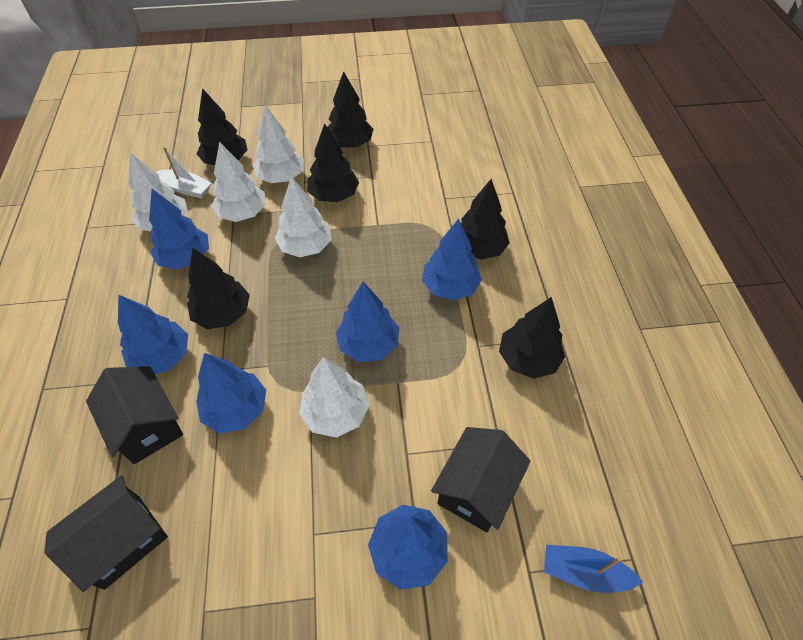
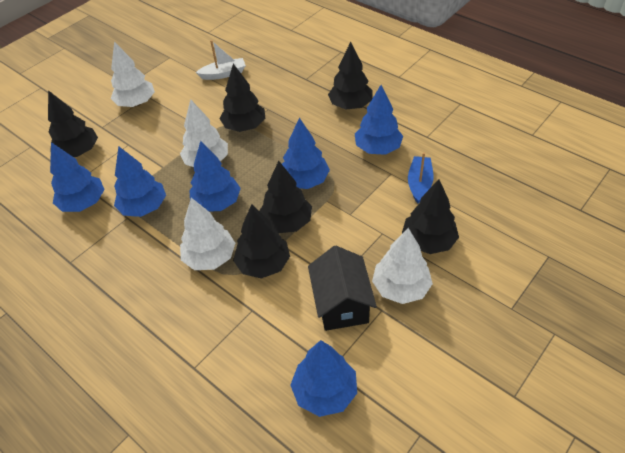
black house: [44,475,168,592] [86,366,183,464] [431,427,531,532] = 3 -> [308,246,377,331] = 1
white tree: [129,152,188,231] [211,142,266,222] [253,105,304,183] [275,177,331,257] [299,357,369,438] = 5 -> [111,42,155,107] [180,99,228,167] [180,198,235,270] [372,228,433,304] = 4

